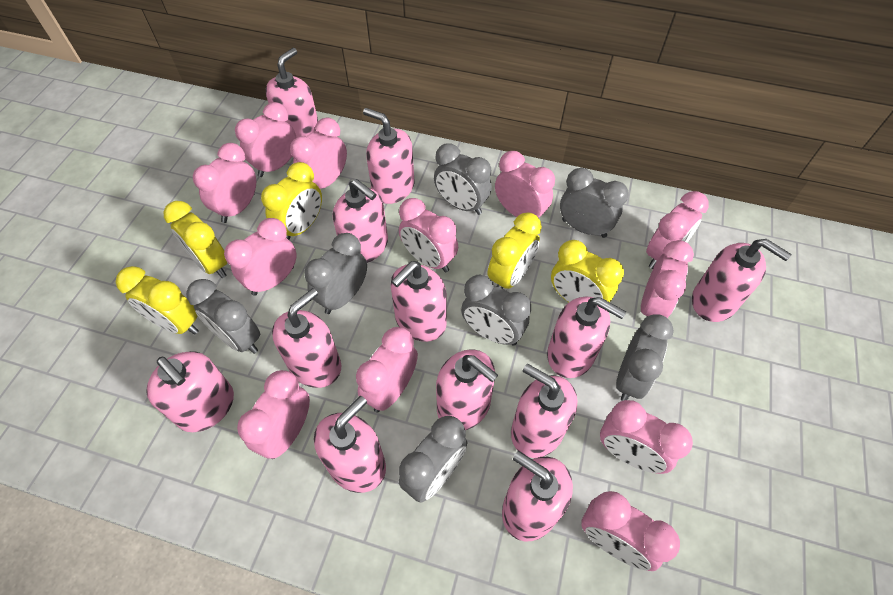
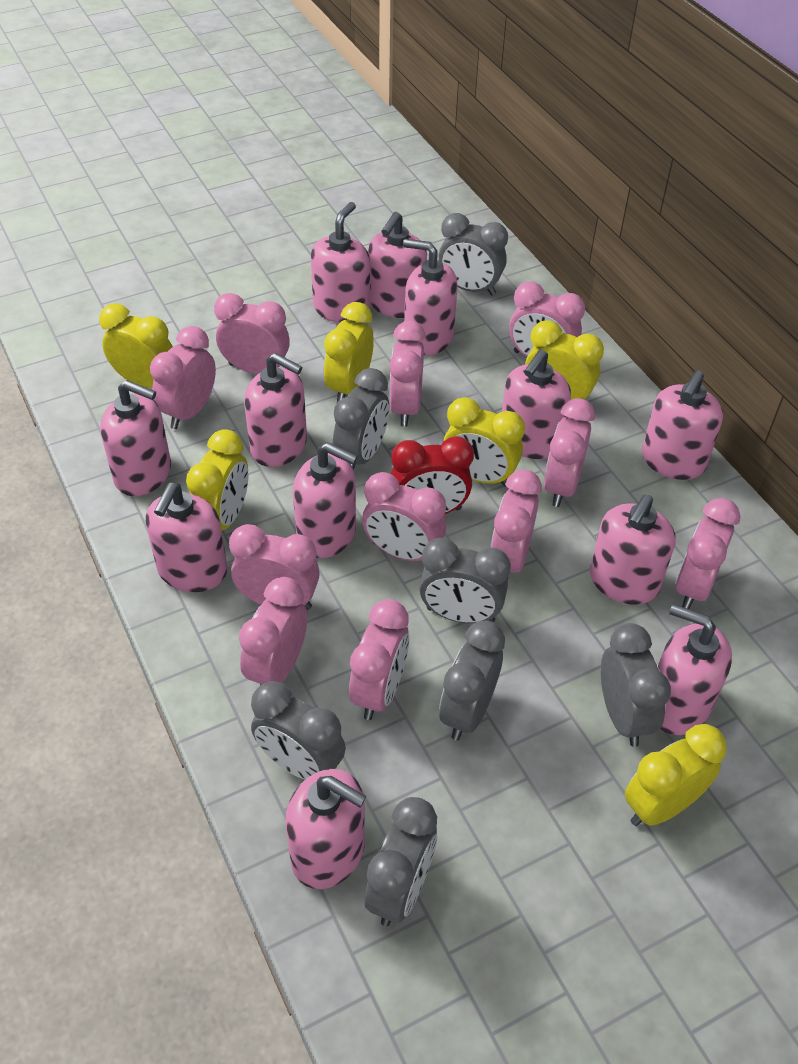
pink clock: [193,143,256,223] [224,218,297,296] [235,102,297,177] [237,370,310,459] [290,118,347,189] [356,327,418,412] [399,198,458,272] [495,151,555,218] [581,491,680,571] [600,400,693,474] [641,240,694,318] [646,191,709,269] = 12 -> [150,326,216,429] [214,293,290,374] [229,524,320,610] [239,577,307,685] [349,599,409,720] [362,472,446,561] [389,321,426,427] [490,469,542,580] [509,282,585,357] [544,398,595,507] [675,498,741,609] = 11
red clock: none = 0 -> [391,436,474,514] = 1
yellow clock: [116,266,199,335] [164,201,227,278] [261,162,322,240] [488,212,542,289] [551,240,624,302] = 5 -> [99,303,173,388] [186,429,248,530] [324,302,374,403] [443,397,525,487] [525,320,604,400] [625,724,727,826] = 6

